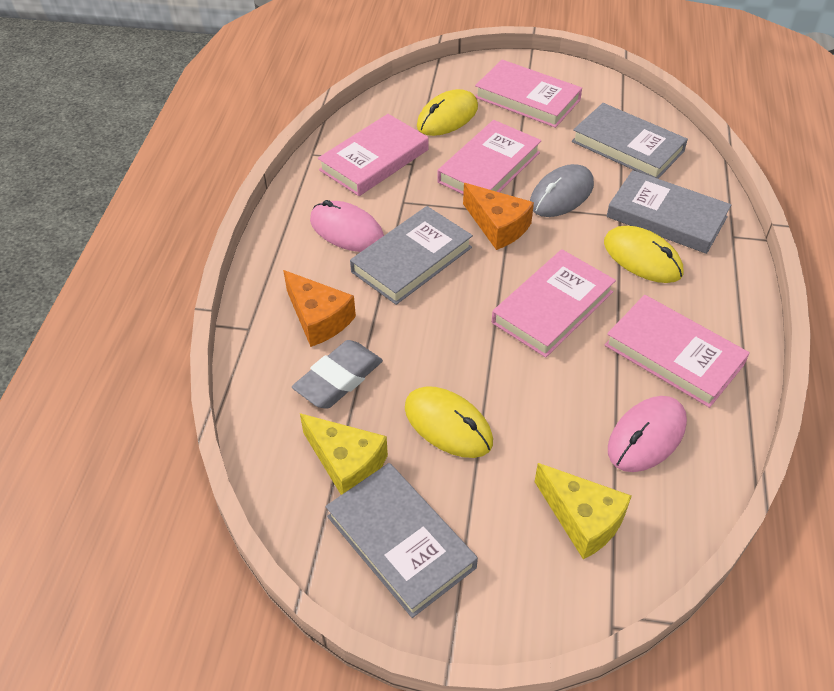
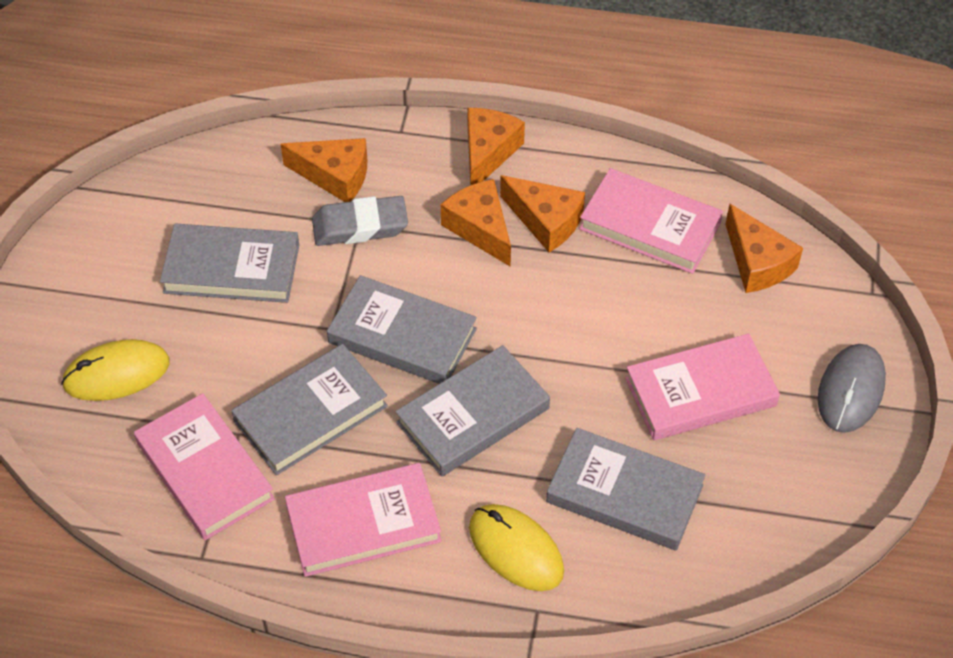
grey book: [326,463,478,618] [350,206,473,305] [572,103,688,179] [607,170,731,254] = 4 -> [160,224,299,303] [231,344,388,475] [327,275,477,384] [395,345,550,477] [546,428,706,551] = 5
orange cheese: [283,270,356,347] [463,183,534,250] = 2 -> [281,138,367,202] [441,179,511,266] [468,108,525,185] [500,175,585,252] [725,204,803,293] = 5
pink book: [318,114,429,196] [437,120,541,194] [475,60,582,128] [492,249,616,358] [605,295,750,408] = 5 -> [134,393,275,540] [285,463,442,577] [579,168,723,274] [625,334,780,440] = 4
pink mouse: [310,200,384,252] [608,396,687,472] = 2 -> none = 0
yellow cheese: [300,413,388,495] [535,463,632,559] = 2 -> none = 0
yellow mouse: [405,386,493,458] [417,89,478,136] [604,226,683,283] = 3 -> [61,339,169,401] [469,504,564,591] = 2

